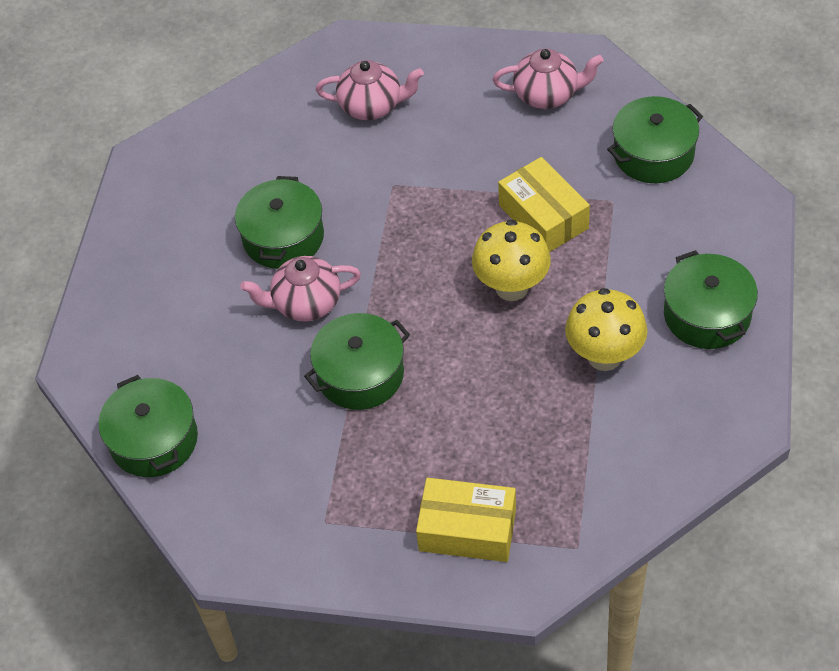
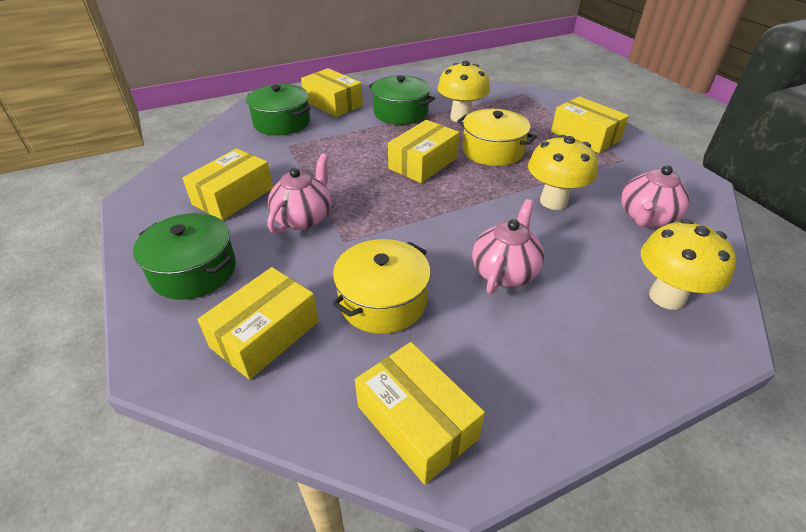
green pot: [99,375,198,477] [235,176,324,269] [304,313,410,410] [607,96,703,183] [664,250,758,349] = 5 -> [133,213,236,300] [246,84,310,135] [369,75,435,125] = 3
yellow box: [416,478,516,562] [498,157,590,252] = 2 -> [182,148,273,221] [197,267,319,380] [301,68,363,117] [355,342,485,485] [388,120,460,183] [551,96,629,153] = 6
yellow mushroom: [472,220,551,301] [565,288,647,371] = 2 -> [437,60,490,122] [528,135,598,210] [641,219,736,310] = 3
yellow pot: none = 0 -> [332,239,431,334] [457,109,537,166] = 2

